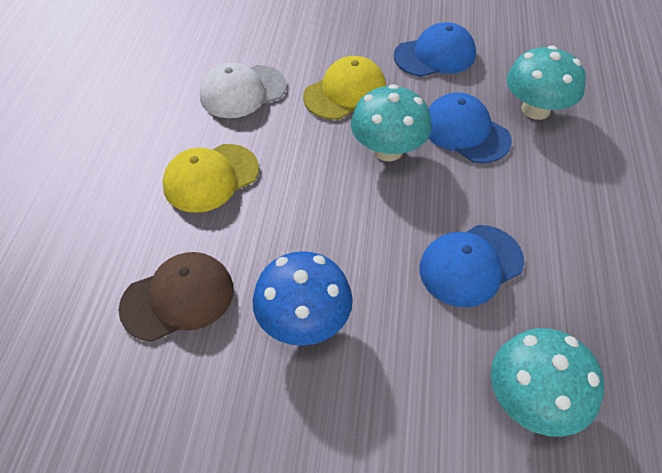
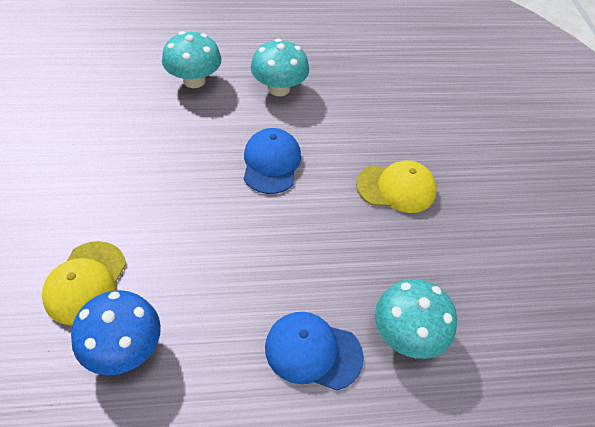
blue cap: [394,22,476,77] [419,225,524,307] [428,92,512,163] = 3 -> [244,128,301,194] [265,312,364,390] = 2
brown cap: [118,252,234,342] = 1 -> none = 0
white cap: [200,63,286,118] = 1 -> none = 0

